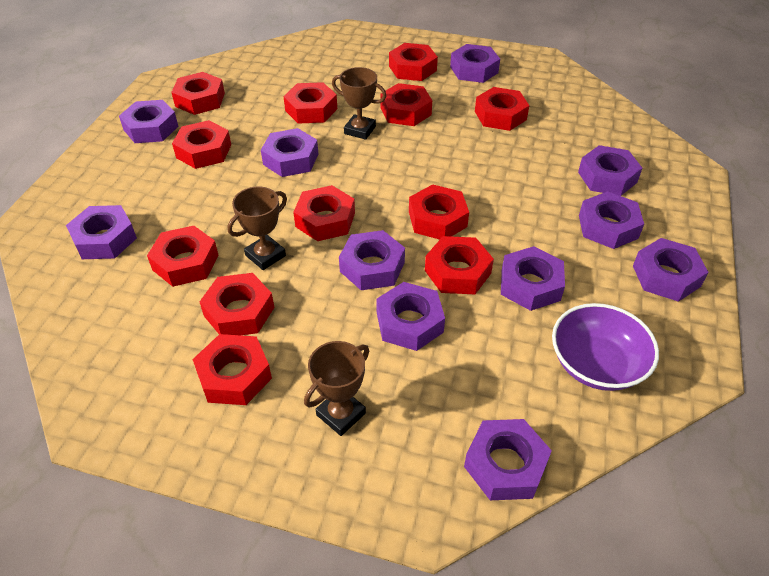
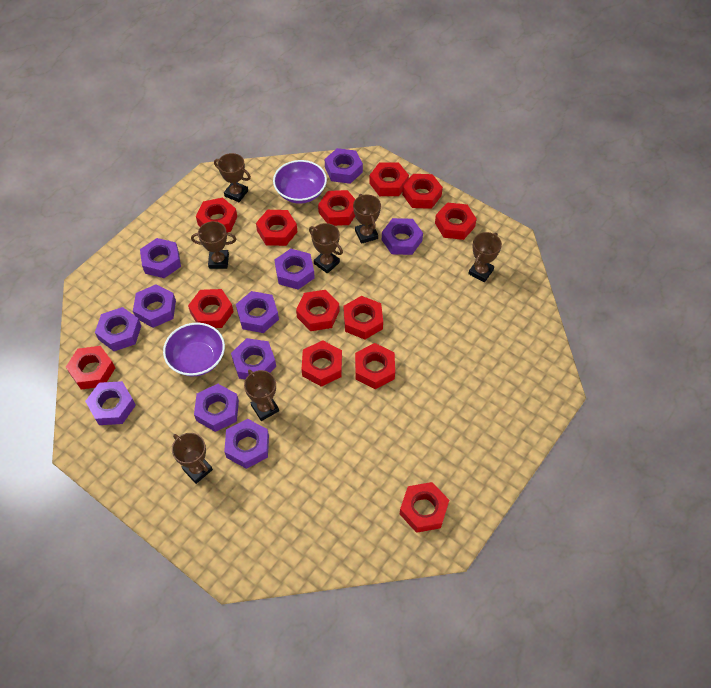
brown trophy: [228,187,287,270] [304,341,369,436] [332,67,386,140] = 3 -> [172,433,213,484] [191,221,236,269] [214,153,251,202] [244,370,279,421] [309,223,343,274] [353,194,381,244] [468,232,502,282] = 7
purple bowl: [552,303,659,391] = 1 -> [163,323,225,376] [273,160,327,204] = 2
red nut: [147,226,219,287] [171,72,225,115] [172,120,231,169] [192,334,272,405] [199,273,274,335] [283,82,337,124] [293,185,355,241] [380,83,432,126] [389,43,438,81] [409,184,469,239] [425,236,494,294] [475,87,530,131] = 12 -> [66,346,115,390] [188,289,234,328] [196,197,237,232] [256,210,297,246] [296,290,340,331] [302,340,342,387] [318,190,355,226] [344,296,383,340] [355,343,395,389] [369,162,409,196] [400,482,449,533] [402,174,443,209] [435,202,477,240] = 13

